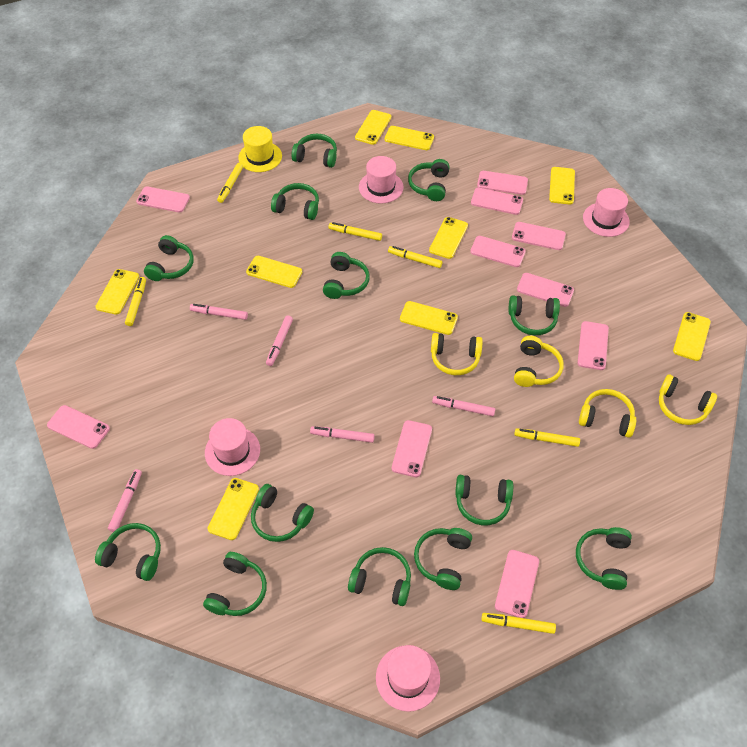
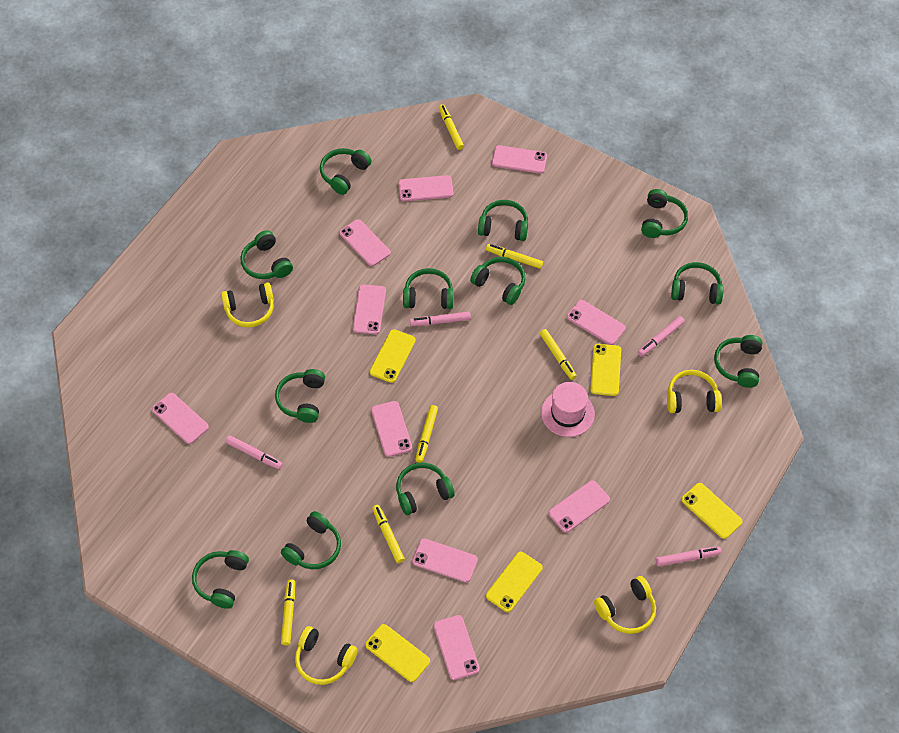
green headphones: [95,523,161,581] [144,235,194,281] [203,552,267,616] [251,484,314,542] [271,183,319,220] [291,134,337,168] [323,252,370,299] [348,547,411,606] [408,159,450,201] [414,528,472,590] [455,475,513,525] [509,295,560,335] [576,527,632,590] = 13 -> [192,550,249,609] [241,230,293,279] [275,369,325,423] [281,511,341,569] [320,148,371,195] [396,463,455,515] [403,268,454,309] [470,257,525,305] [478,200,528,241] [641,189,688,238] [671,262,724,305] [714,335,762,388] = 12
pink hat: [205,418,260,476] [359,156,404,204] [376,645,440,712] [583,188,630,237] = 4 -> [541,382,595,437] = 1
pink marker: [108,469,142,532] [190,304,248,320] [266,315,293,366] [310,426,375,443] [432,396,495,416] = 5 -> [225,435,283,469] [410,312,471,326] [638,316,685,357] [656,547,721,567] = 4
yellow hat: [238,126,282,172] = 1 -> none = 0
yellow phone: [95,269,139,315] [208,478,259,540] [246,256,302,288] [355,110,391,145] [385,126,434,150] [400,301,458,335] [429,217,468,259] [549,167,575,205] [673,312,711,361] = 9 -> [365,624,430,682] [370,329,416,383] [486,552,543,612] [590,344,621,396] [681,483,743,539] = 5

